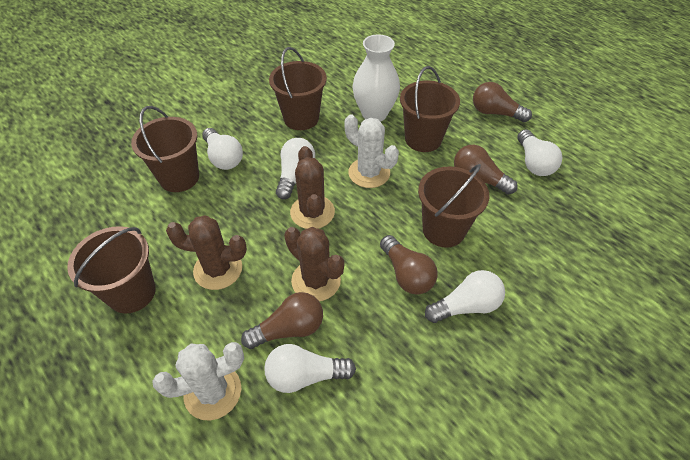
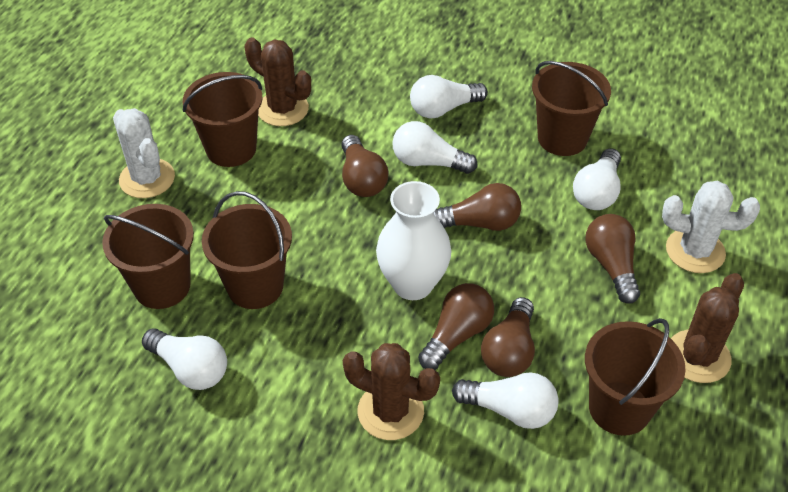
brown light bulb: [241,292,323,349] [380,235,438,294] [454,145,518,195] [473,82,532,122] = 4 -> [341,135,389,197] [418,283,494,370] [433,183,521,231] [481,297,535,377] [585,214,640,304] = 5

